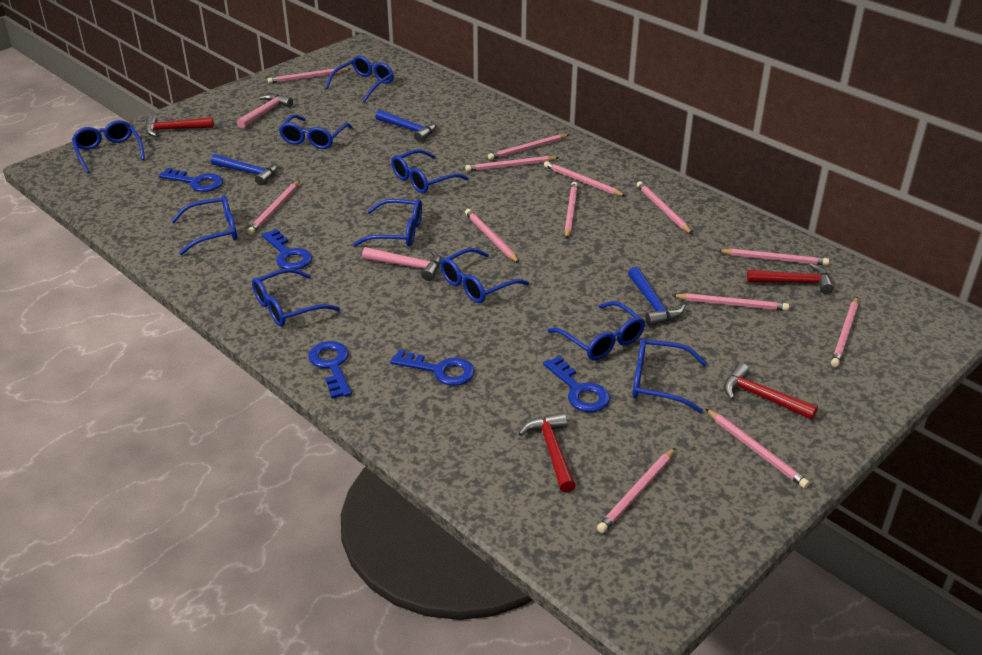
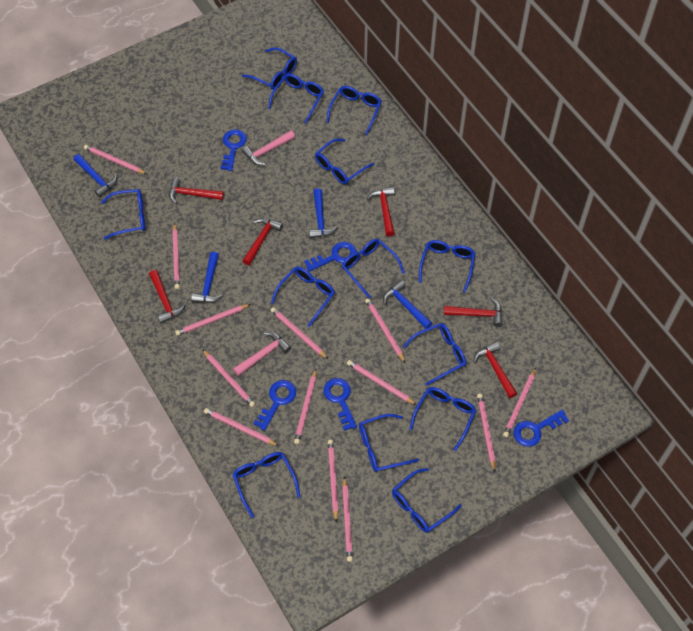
blue glasses: [72,120,145,173] [171,195,237,255] [252,268,340,327] [279,115,353,149] [325,56,394,102] [353,199,422,246] [391,149,469,194] [440,248,529,303] [548,301,645,361] [633,338,707,413] = 10 -> [101,189,145,240] [232,452,301,518] [242,47,297,90] [268,74,324,124] [271,267,335,327] [315,138,375,184] [326,86,382,135] [342,239,405,298] [359,414,419,472] [392,468,462,533] [403,323,466,386] [409,387,476,451] [419,240,475,293] = 13
blue hammer: [211,154,278,185] [375,110,436,142] [628,267,685,326] = 3 -> [74,154,117,198] [191,252,223,303] [309,188,338,238] [383,280,432,329] = 4
red hammer: [145,115,214,137] [518,412,576,493] [724,363,818,420] [747,263,834,294] = 4 -> [149,270,186,323] [169,177,224,204] [243,218,283,265] [367,187,395,236] [444,298,503,327] [473,341,517,398] = 6

